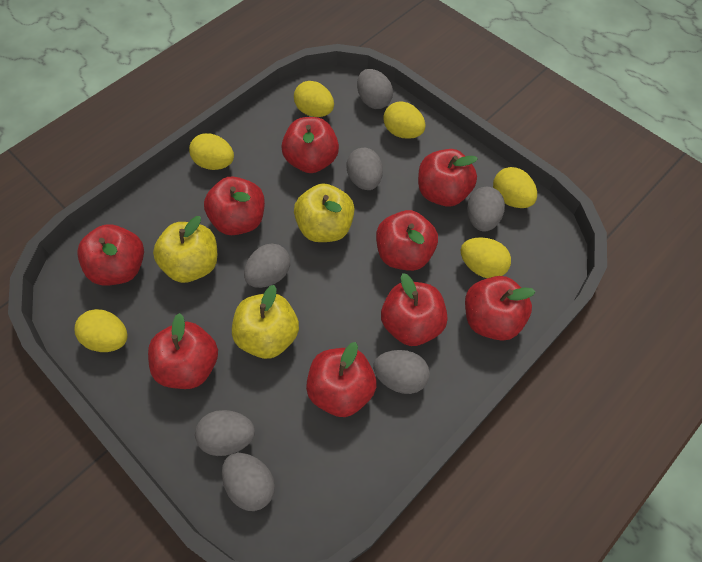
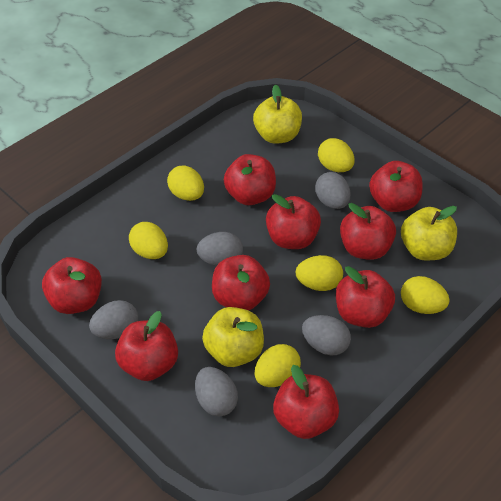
grey egg: [195,410,255,456] [222,453,275,511] [244,243,290,288] [347,148,383,190] [357,69,393,109] [373,350,430,394] [467,187,505,232] = 7 -> [89,300,138,339] [195,367,238,417] [196,232,243,266] [302,315,351,355] [315,172,351,209] = 5

